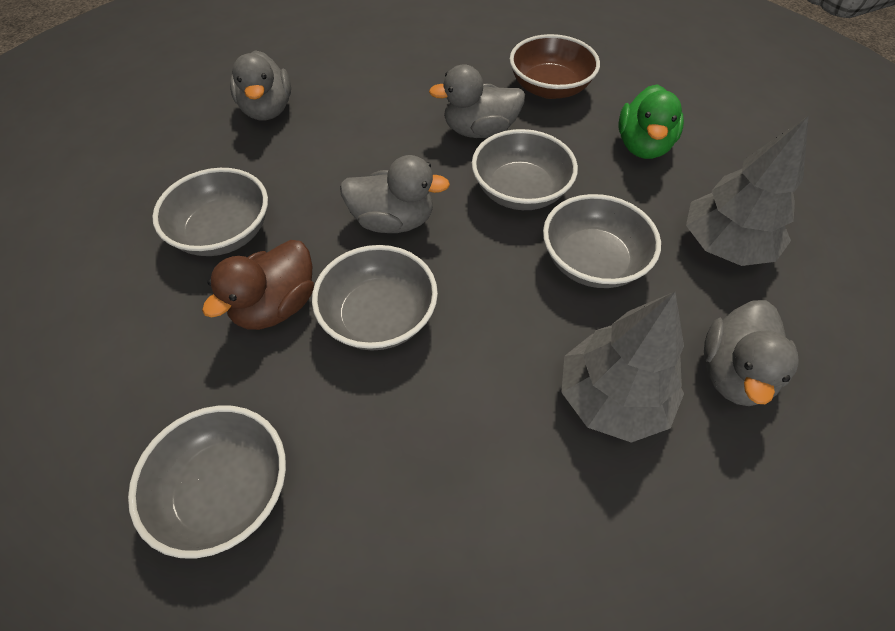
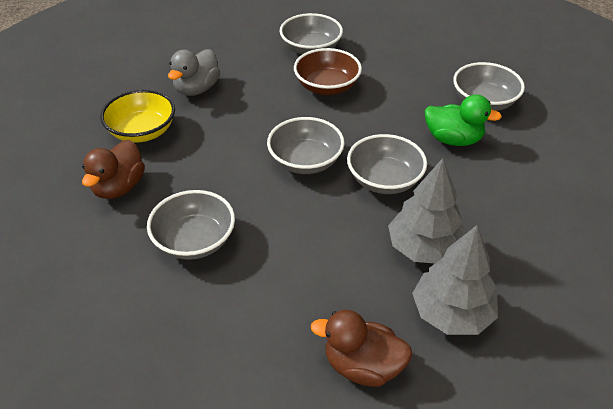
brown duck: [202,240,314,330] = 1 -> [82,140,145,199] [311,310,412,386] = 2
grey duck: [230,50,291,120] [340,155,450,233] [429,64,525,138] [704,300,799,406] = 4 -> [168,49,220,96] = 1
yellow bowl: none = 0 -> [100,89,175,143] = 1

